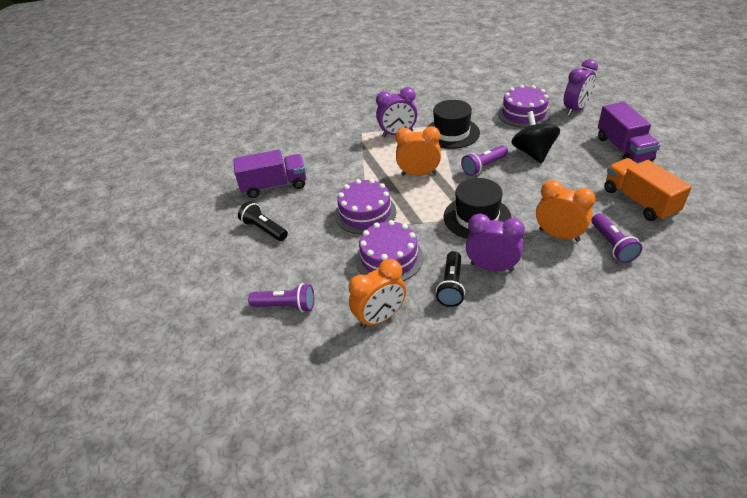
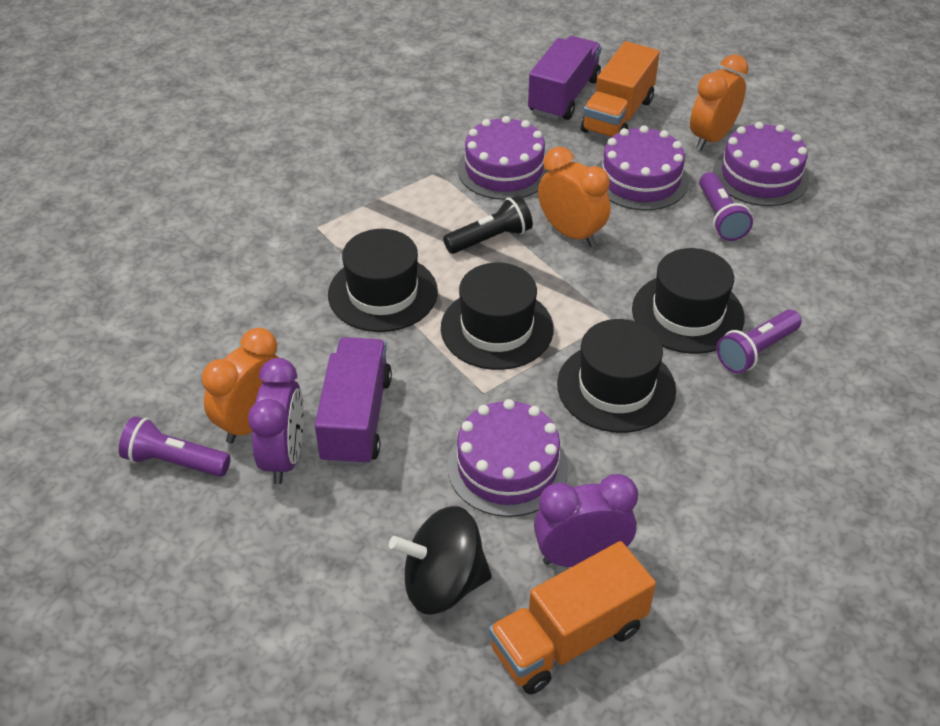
black flashlight: [238,201,288,241] [436,251,465,307] = 2 -> [443,195,533,254] = 1
black hat: [426,100,480,149] [444,178,512,239] = 2 -> [328,229,438,332] [441,263,554,370] [557,319,676,433] [632,248,745,354] = 4
orange truck: [604,158,692,221] = 1 -> [489,541,656,695] [581,41,660,138] = 2
purple cake: [335,179,396,234] [356,220,423,281] [498,85,551,128] = 3 -> [447,399,568,517] [457,116,550,200] [597,125,689,210] [713,122,809,206] = 4
purple clock: [376,87,417,137] [466,214,525,272] [564,59,598,115] = 3 -> [248,358,304,484] [534,474,638,567] = 2

